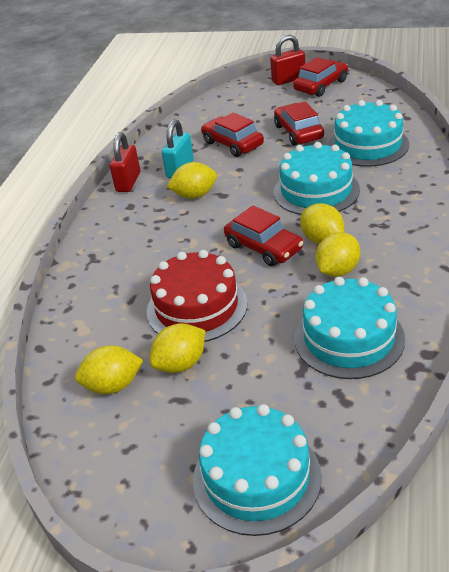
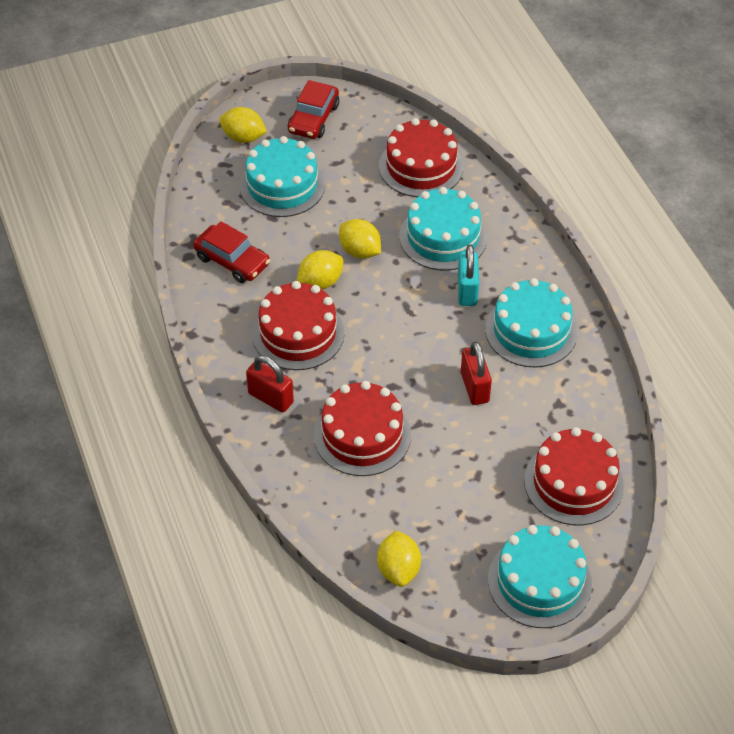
red cake: [147,250,247,342] = 1 -> [252,281,344,370] [314,381,411,476] [379,118,463,197] [524,427,624,525] = 4
red car: [201,112,264,157] [224,206,304,266] [274,101,324,146] [293,57,348,97] = 4 -> [193,221,270,283] [288,80,339,139] = 2
yellow lemon: [75,346,143,394] [150,323,205,373] [167,162,217,199] [300,203,344,244] [316,232,361,277] = 5 -> [219,107,267,143] [296,250,343,289] [339,219,381,259] [377,530,421,587] = 4

